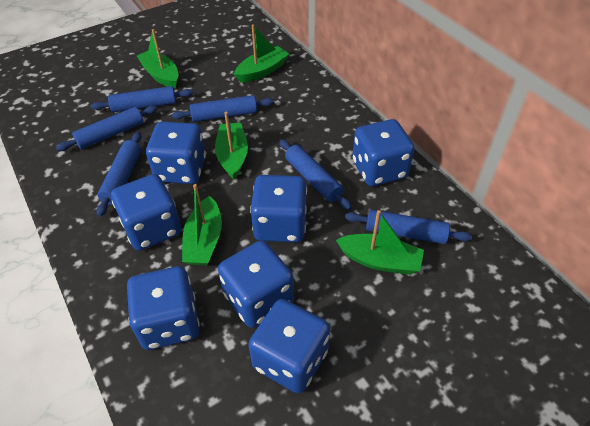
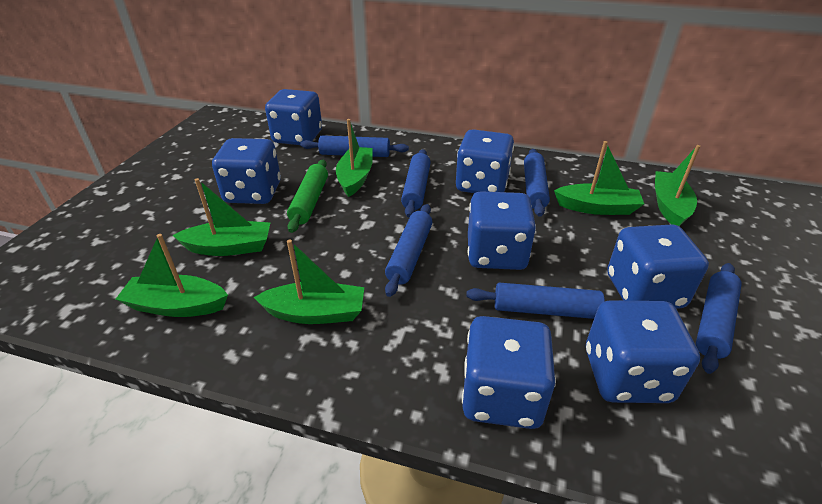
green boat: [137,29,178,89] [182,184,222,266] [215,112,248,180] [234,25,289,83] [336,210,424,274] = 5 -> [116,234,228,317] [172,178,271,256] [254,240,364,324] [336,119,373,197] [554,141,644,215] [655,145,700,226] = 6
green rolling pin: none = 0 -> [287,160,328,233] = 1

